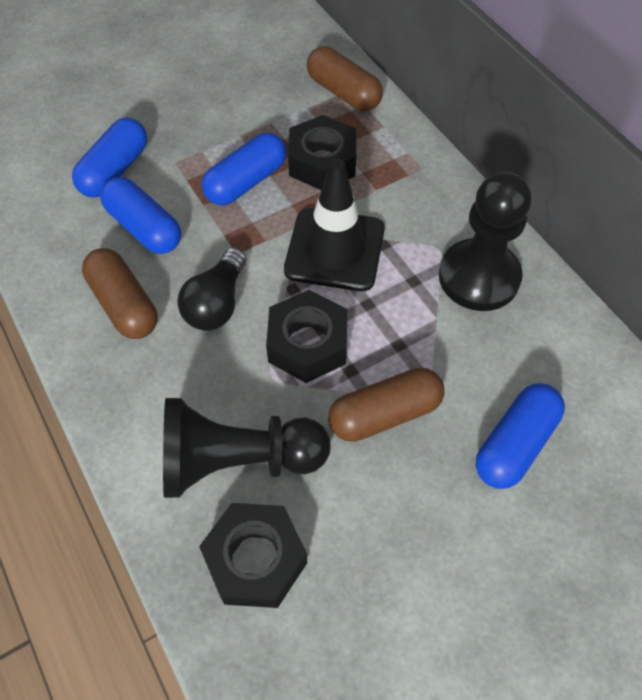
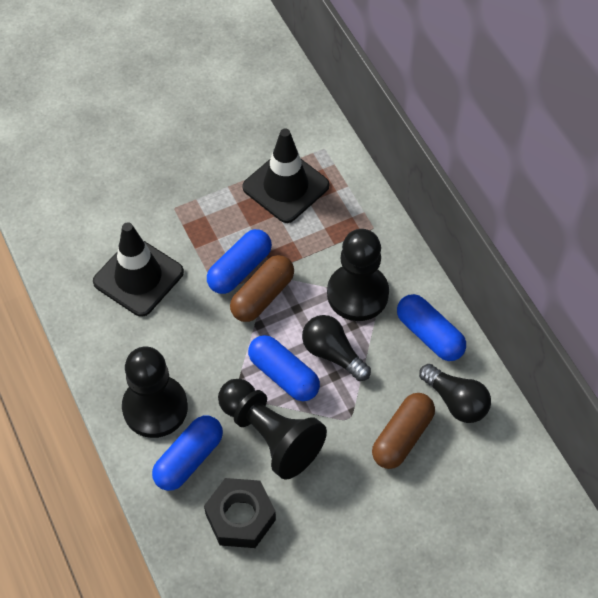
black light bulb: [177,248,246,331] = 1 -> [302,315,371,381] [419,364,491,423] = 2
black nut: [199,503,307,608] [266,290,347,383] [288,115,356,190] = 3 -> [204,478,276,548] = 1
black pawn: [163,398,330,498] [439,172,531,311] = 2 -> [122,347,188,438] [218,379,327,480] [327,229,389,321] = 3
black traffic cone: [284,159,385,291] = 1 -> [93,222,184,317] [242,129,330,223] = 2
brown capsule: [82,248,157,339] [307,46,383,111] [328,367,444,442] = 3 -> [230,255,294,322] [372,393,435,469] = 2

